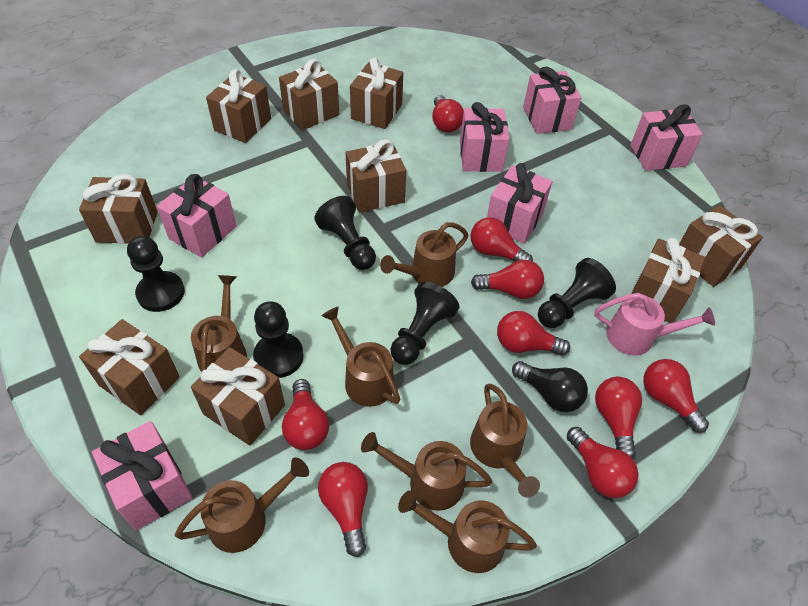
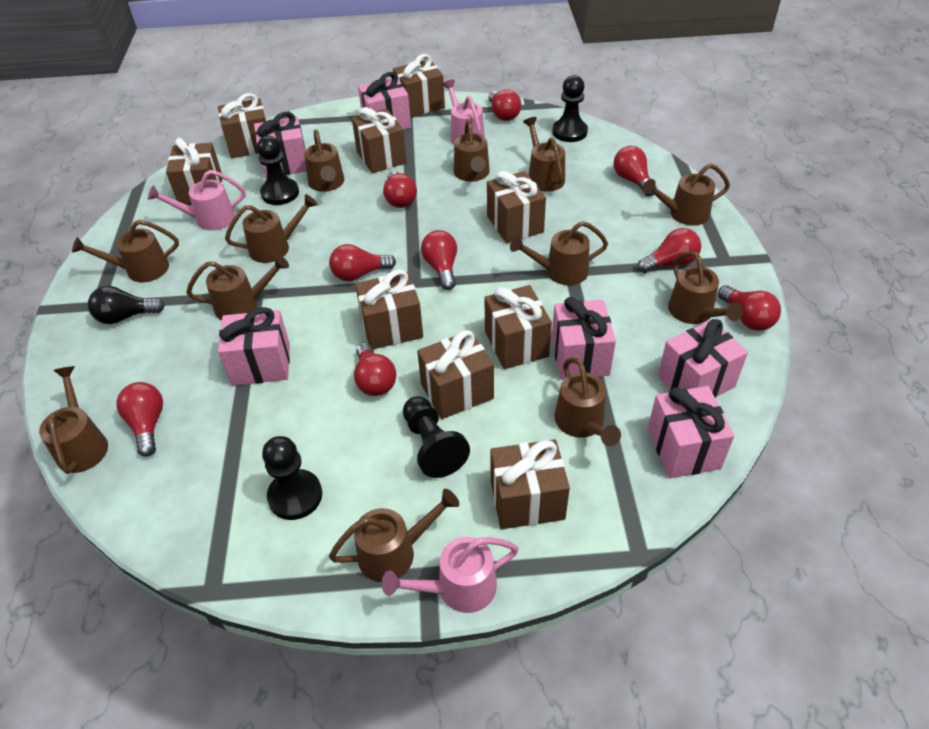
black pawn: [127,236,185,312] [253,301,304,378] [315,196,376,270] [391,282,459,365] [538,258,616,328] = 5 -> [257,136,299,205] [262,436,322,520] [403,396,470,478] [552,75,588,142] = 4
brown watering can: [175,457,309,553] [191,275,247,373] [321,306,400,407] [361,432,492,511] [380,222,469,287] [398,490,537,573] [470,383,540,498] = 7 -> [39,366,108,474] [72,220,179,282] [186,255,289,320] [225,194,318,263] [304,129,345,192] [329,489,459,582] [454,119,490,182] [510,221,608,285] [523,117,565,192] [555,357,621,446] [642,164,730,226] [668,252,743,324] = 12
pink watering can: [594,293,715,356] = 1 -> [148,170,246,230] [382,537,519,613] [442,79,485,145] = 3

